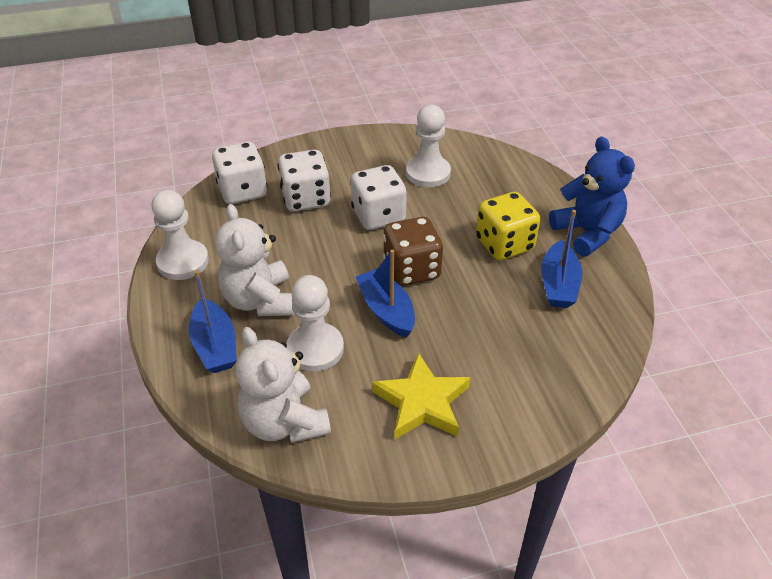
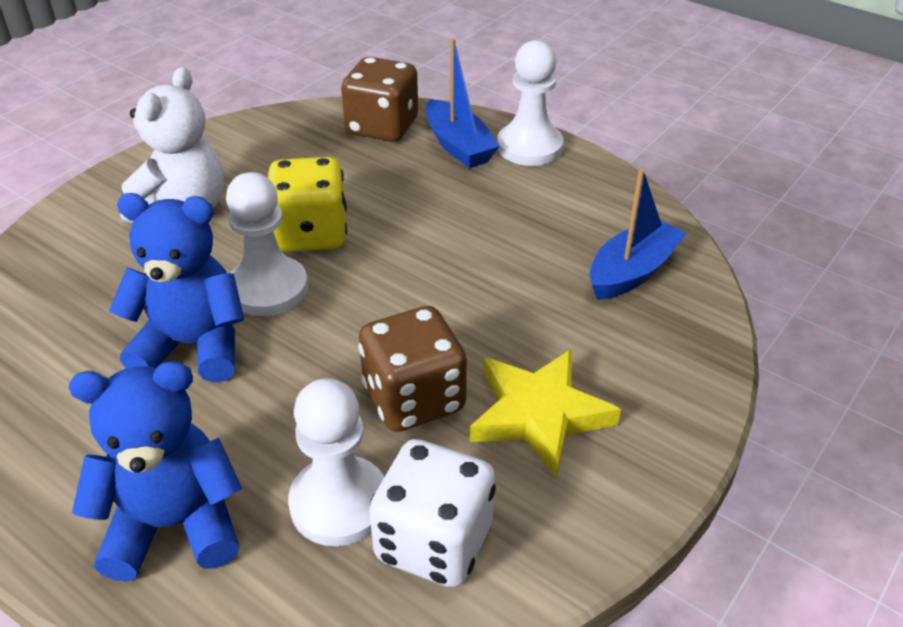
blue boat: [189,270,237,373] [356,250,415,338] [541,210,583,308] = 3 -> [426,38,500,168] [590,169,686,300] = 2
blue teddy bear: [549,136,635,257] = 1 -> [69,361,242,582] [109,193,244,382] = 2
brown dice: [383,217,443,286] = 1 -> [341,57,418,142] [358,306,467,432] = 2
white dice: [212,142,267,204] [277,150,331,212] [351,165,407,230] = 3 -> [369,439,496,588] = 1
white teddy bear: [215,204,294,316] [236,327,331,443] = 2 -> [120,67,224,223] = 1

